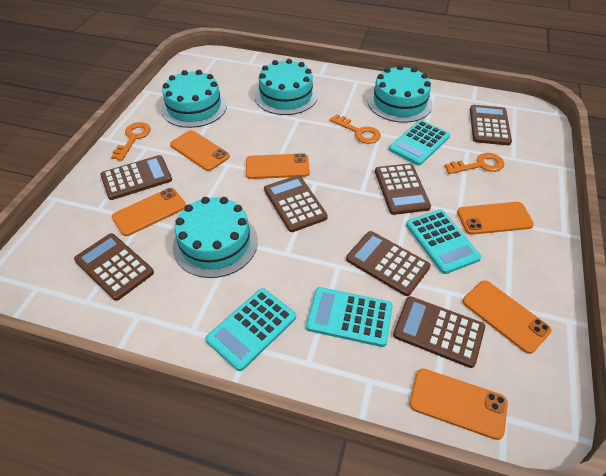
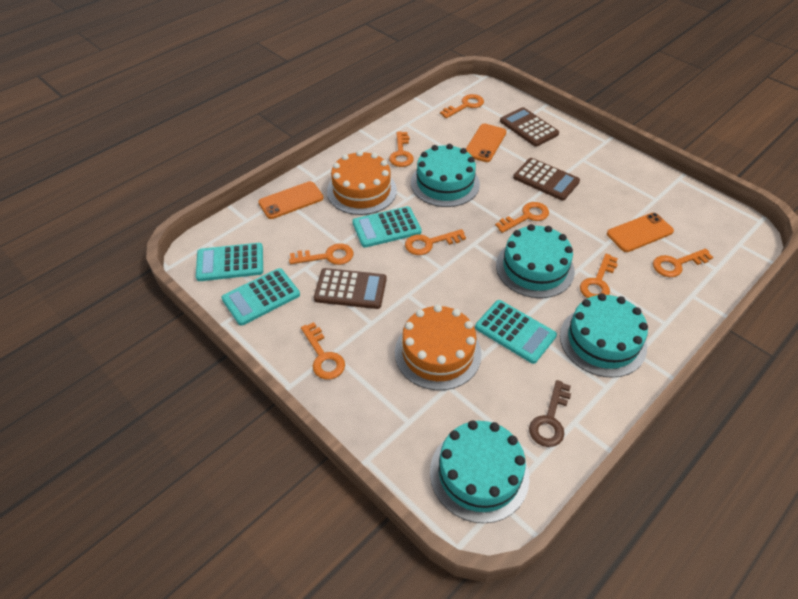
brown calculator: [74,233,154,301] [100,155,172,200] [264,175,328,232] [346,231,431,296] [375,163,431,215] [393,296,485,368] [470,105,512,145] = 7 -> [314,268,387,309] [500,107,559,147] [513,158,580,201] = 3
brown key: none = 0 -> [529,380,571,447] = 1
orange cake: none = 0 -> [327,150,397,215] [395,305,481,390] = 2
orange key: [111,122,151,161] [329,114,381,144] [445,153,504,174] = 3 -> [289,243,353,265] [301,322,345,380] [389,131,414,167] [405,229,466,255] [440,94,484,118] [495,202,549,233] [580,254,618,298] [653,249,713,277] = 8
orange phone: [112,188,186,236] [170,130,230,171] [246,153,310,179] [409,368,508,440] [457,202,534,235] [463,280,552,354] = 6 -> [258,181,324,219] [466,123,507,162] [607,213,674,252] = 3

